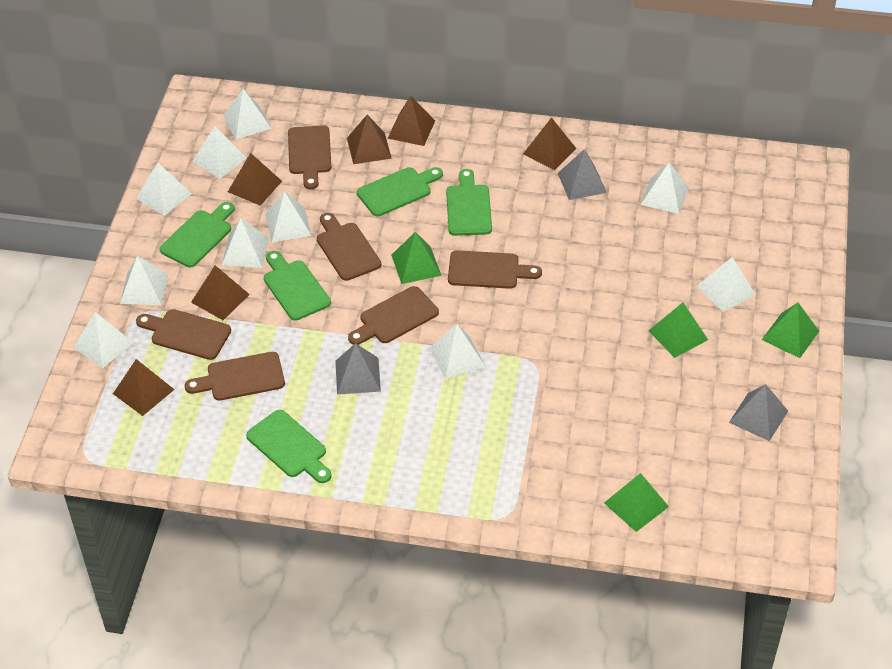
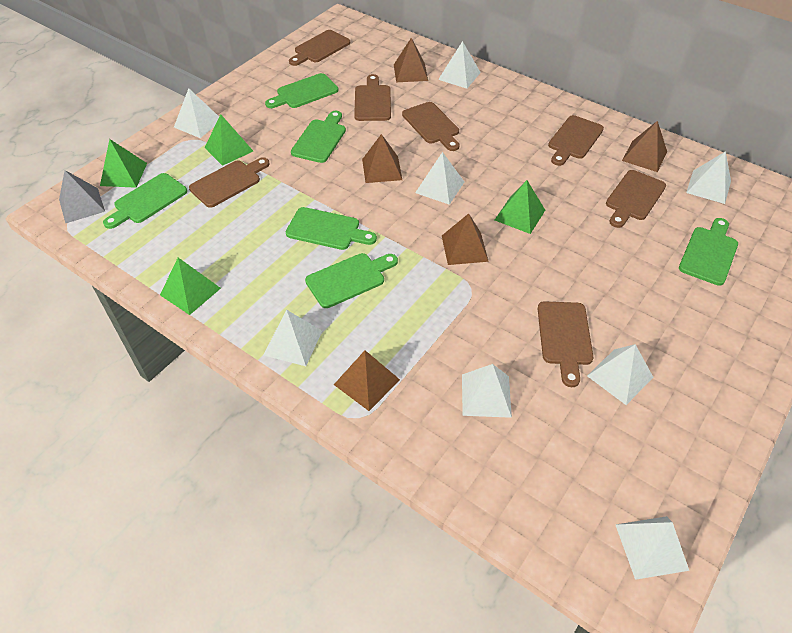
brown cutting board: [136,309,231,360] [185,352,285,401] [288,125,331,189] [317,213,381,281] [348,286,439,345] [448,250,542,289] = 6 -> [189,157,270,208] [289,30,350,66] [354,74,391,121] [402,102,460,151] [538,301,593,387] [548,115,604,166] [606,170,666,228] = 7
brown pyramid: [113,359,175,416] [191,265,250,320] [228,153,282,206] [347,115,392,164] [387,96,435,146] [523,117,577,170] = 6 -> [334,350,400,411] [362,134,402,183] [394,38,428,82] [442,213,489,265] [622,121,667,172] = 5
green cutting board: [160,202,235,267] [246,410,332,483] [264,251,331,321] [357,167,443,216] [446,169,492,236] = 5 -> [103,173,187,229] [265,73,339,108] [286,207,377,250] [291,111,346,163] [305,253,398,308] [679,218,738,286] = 6
grey pyramid: [335,343,381,394] [558,149,607,200] [729,384,788,441] = 3 -> [59,170,105,224] = 1
white pyramid: [73,312,134,368] [120,256,168,305] [136,163,192,216] [192,126,247,179] [222,218,269,268] [223,89,272,139] [265,191,312,242] [430,324,485,379] [641,162,689,214] [697,257,756,312] = 10 -> [174,88,219,138] [264,310,322,366] [415,152,464,205] [438,41,481,89] [462,364,512,418] [587,344,653,405] [615,516,689,580] [686,151,731,204] = 8

